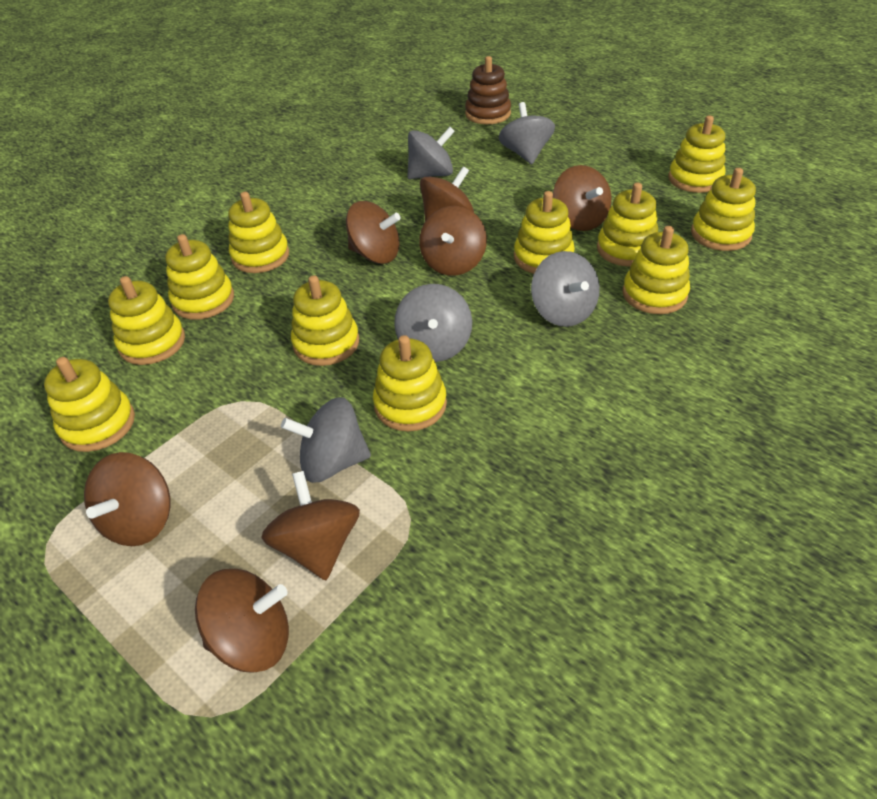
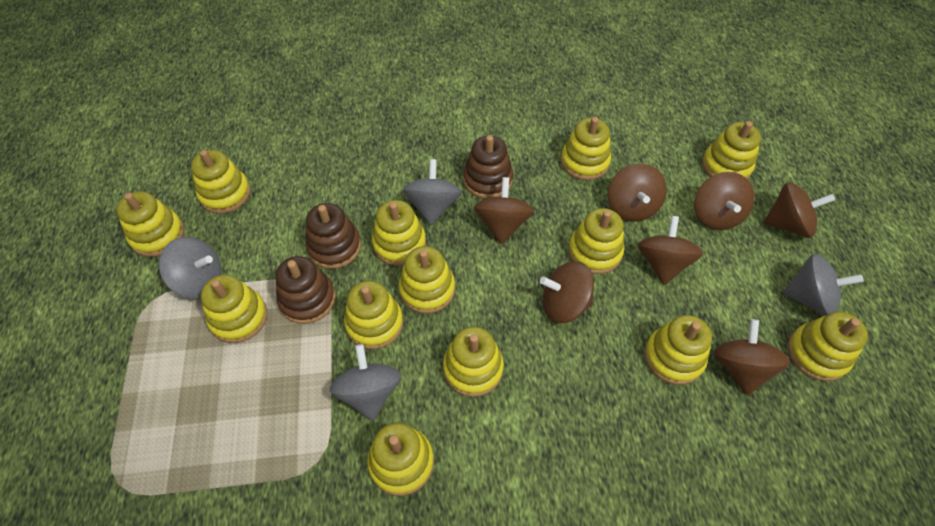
brown stacking toy: [465,56,511,124] = 1 -> [276,256,336,324] [305,203,361,269] [463,135,513,199] = 3
grey spinning top: [281,397,371,483] [394,284,472,362] [407,127,455,179] [499,102,555,164] [531,251,600,327] = 5 -> [159,237,222,299] [330,344,401,421] [403,159,462,225] [782,254,864,316] = 4
yellow stacking toy: [44,357,135,452] [108,276,185,365] [165,234,234,320] [228,192,289,273] [291,276,359,366] [373,335,447,431] [514,191,575,274] [597,183,658,267] [623,226,690,314] [668,115,726,193] [691,168,756,251] = 11 -> [116,191,184,257] [191,150,250,214] [201,275,267,343] [344,281,403,349] [367,423,434,496] [372,200,426,266] [399,246,455,314] [443,327,504,397] [561,117,611,180] [569,208,624,274] [645,315,712,385] [702,121,761,179] [788,312,868,381] = 13

